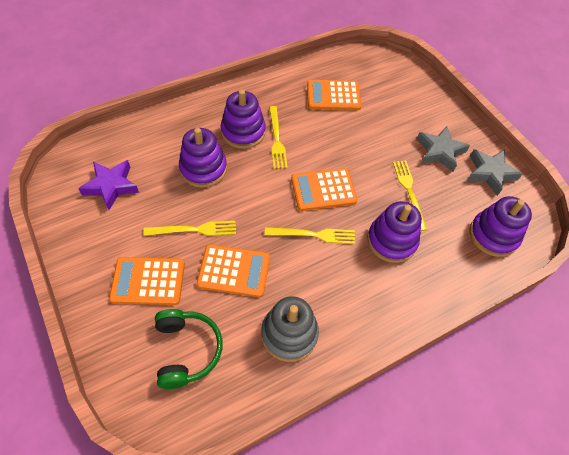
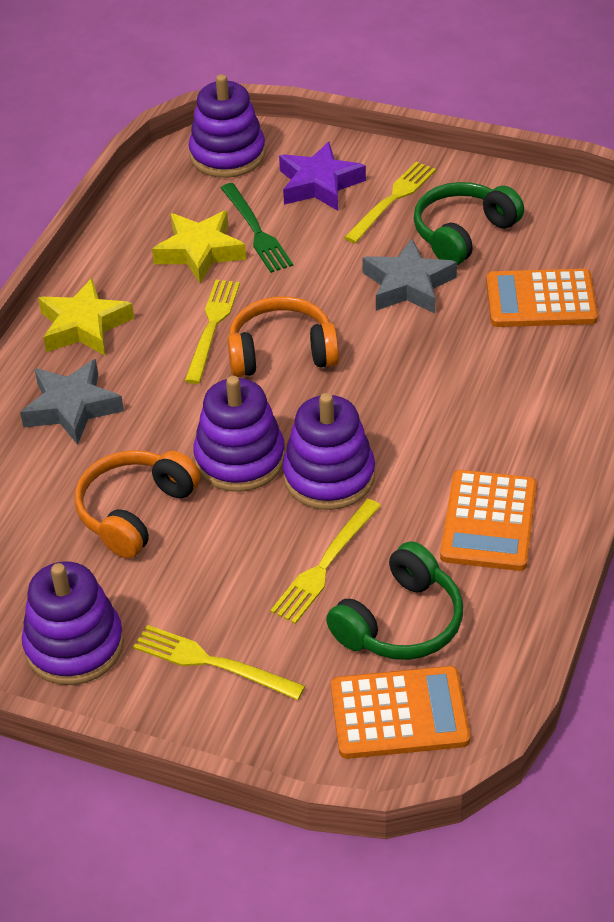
green fork: none = 0 -> [221,183,293,273] = 1
green headphones: [155,309,223,389] = 1 -> [326,541,463,660] [414,182,524,265] = 2
grey stacking toy: [261,296,319,362] = 1 -> none = 0
orange calculator: [109,257,185,305] [196,244,270,297] [291,168,357,211] [307,80,361,110] = 4 -> [331,666,470,759] [440,470,537,571] [486,269,598,327] = 3
orange headphones: none = 0 -> [75,450,201,558] [227,296,339,377] = 2
yellow star: none = 0 -> [38,278,134,355] [152,211,246,283] = 2

